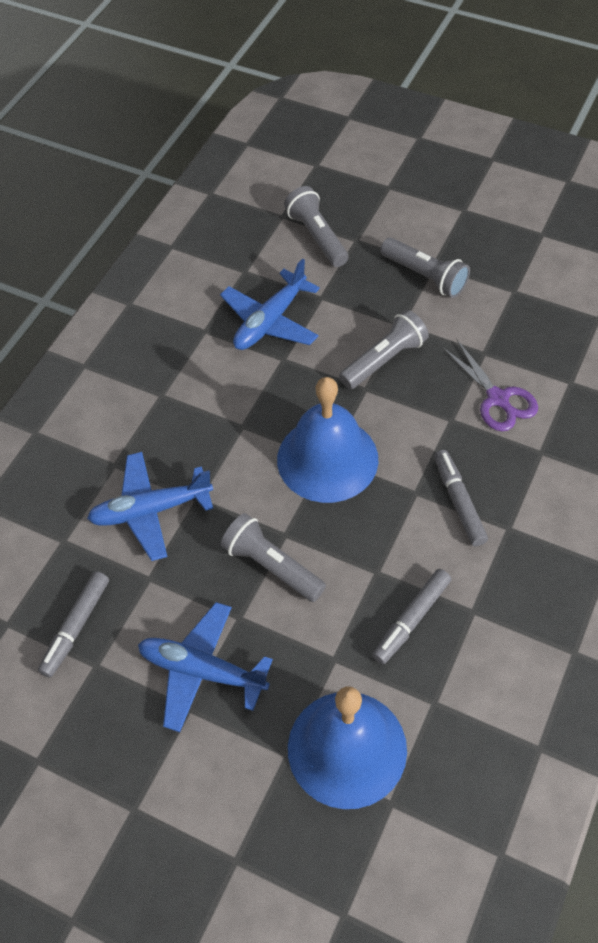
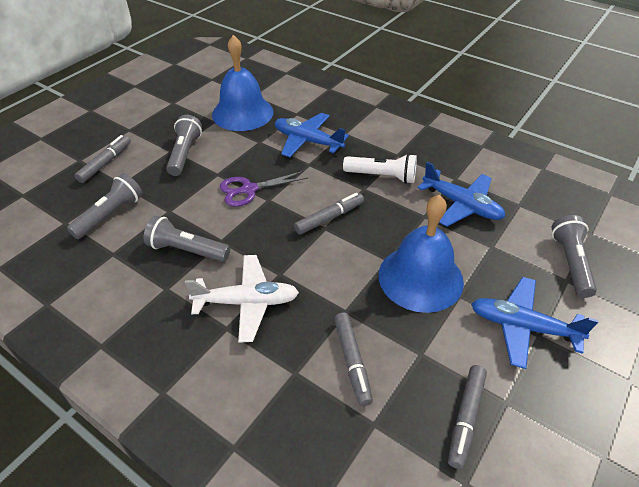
grey marker: [38,571,109,677] [372,569,451,664] [434,450,488,546] = 3 -> [74,135,131,183] [294,193,364,235] [334,312,373,406] [448,365,487,469] = 4
white flashlight: none = 0 -> [343,154,417,184] = 1
white plane: none = 0 -> [185,255,299,343] = 1

